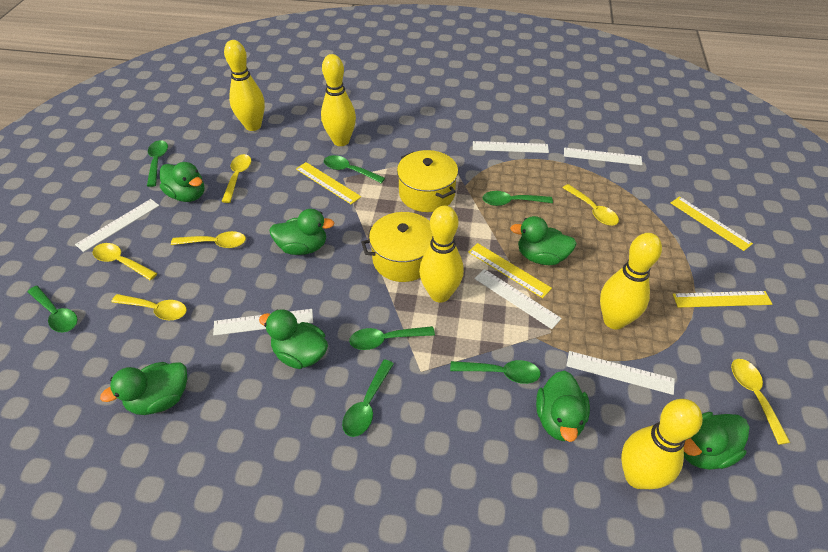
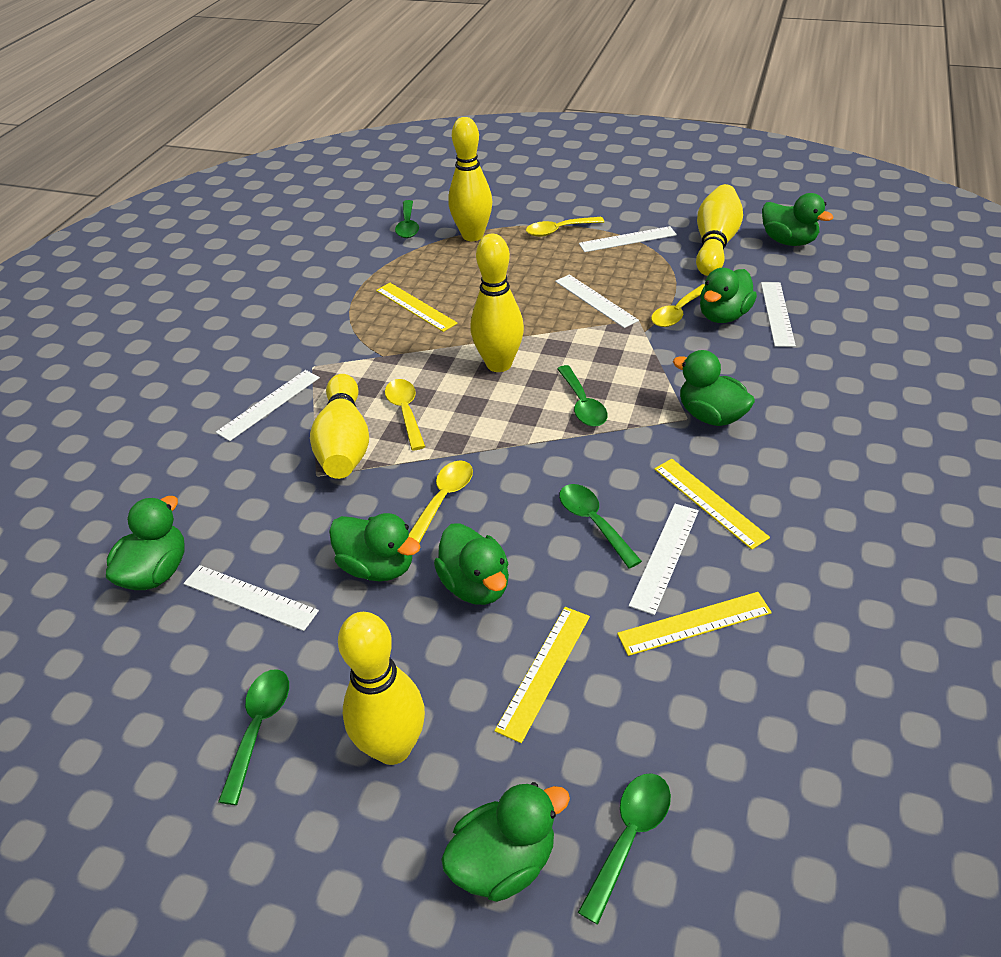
green spoon: [28,286,78,332] [147,140,168,187] [324,155,385,183] [342,359,394,437] [349,326,435,350] [450,360,541,384] [482,191,553,206] = 7 -> [218,669,289,805] [395,200,419,238] [557,365,608,427] [559,484,642,569] [578,773,671,925] = 5
yellow pot: [361,212,433,282] [397,150,458,212] = 2 -> none = 0
yellow spoon: [93,243,157,280] [111,294,187,320] [171,231,246,248] [221,154,251,203] [563,184,619,226] [731,359,790,445] = 6 -> [385,379,426,451] [409,460,473,543] [526,217,604,237] [651,284,705,327] = 4

